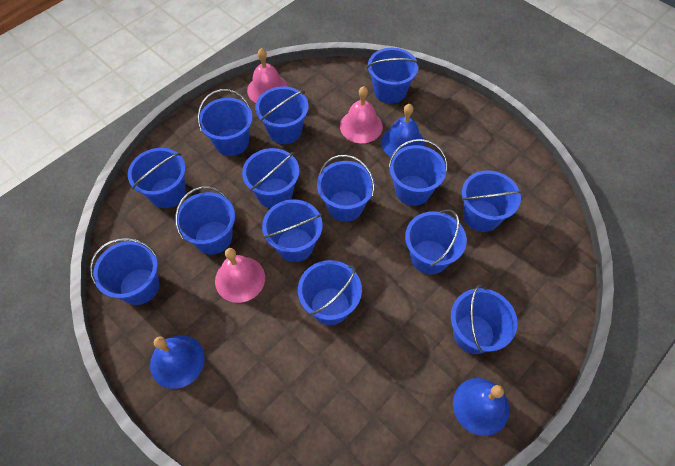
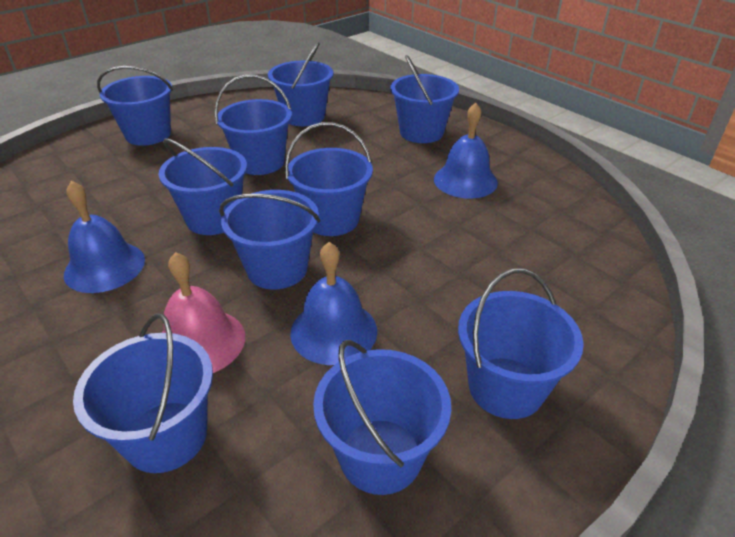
blue bucket: [90,238,160,305] [128,148,186,208] [175,186,235,255] [198,89,253,156] [242,148,299,208] [255,86,308,144] [262,199,323,262] [298,260,362,325] [317,155,375,222] [367,48,419,104] [388,139,448,206] [405,209,467,275] [451,285,518,354] [462,170,523,232] = 14 -> [73,313,213,473] [97,66,173,146] [159,138,247,235] [215,74,292,175] [219,190,320,289] [268,42,333,126] [285,122,373,236] [313,340,451,495] [390,55,459,143] [458,268,584,419] = 10
pink bell: [215,248,265,303] [247,48,288,103] [340,86,383,143] = 3 -> [162,252,245,373] = 1

